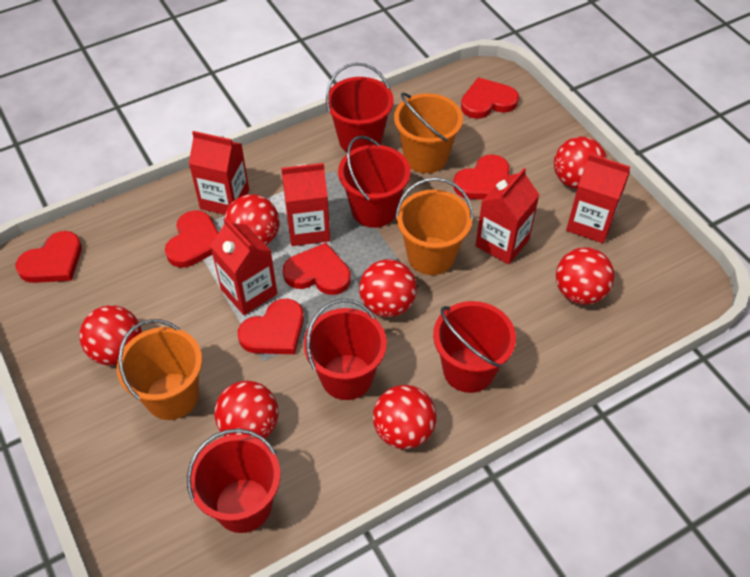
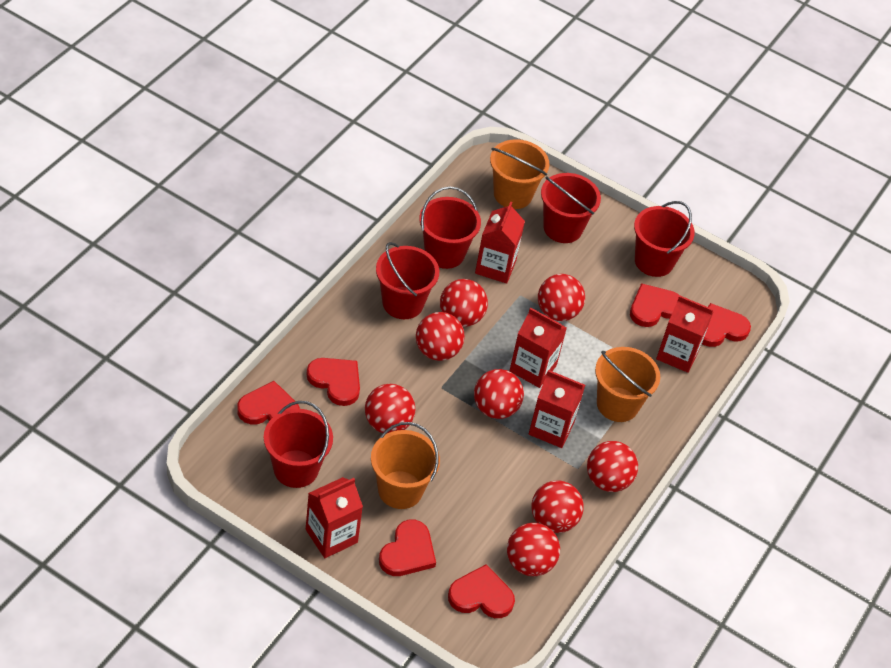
red ball: [79,305,142,365] [214,381,278,440] [224,194,280,245] [359,259,417,317] [373,385,437,449] [554,137,607,189] [556,247,615,305] = 7 -> [365,384,415,434] [416,312,465,361] [440,279,488,327] [474,369,524,419] [507,523,560,576] [531,481,584,533] [538,274,585,321] [587,441,638,492] = 8

